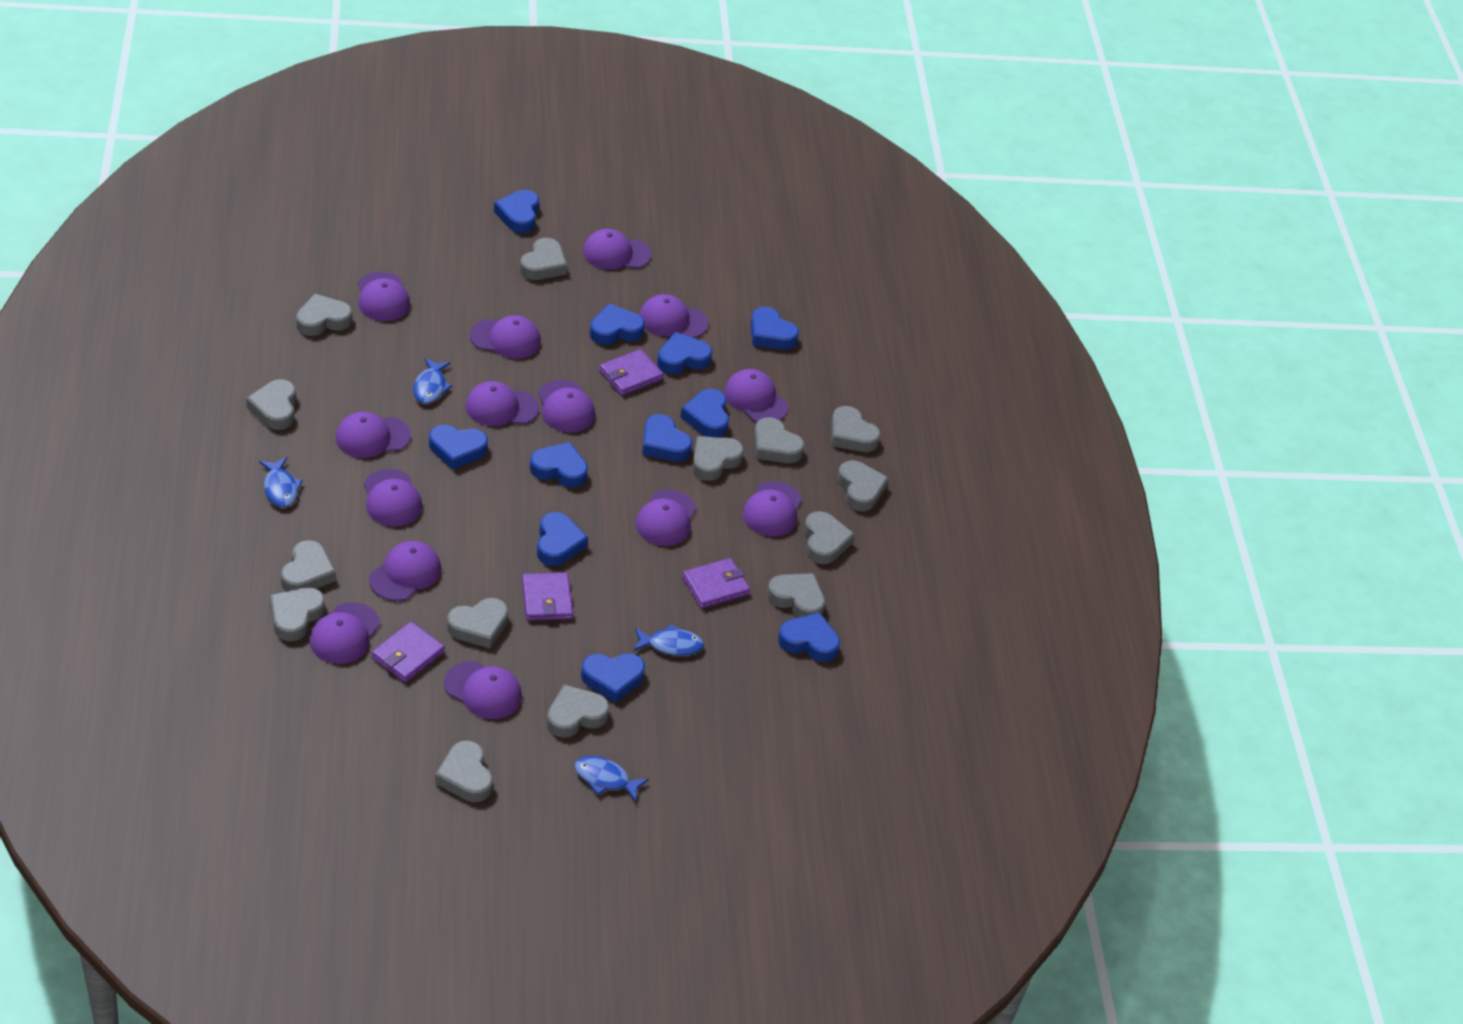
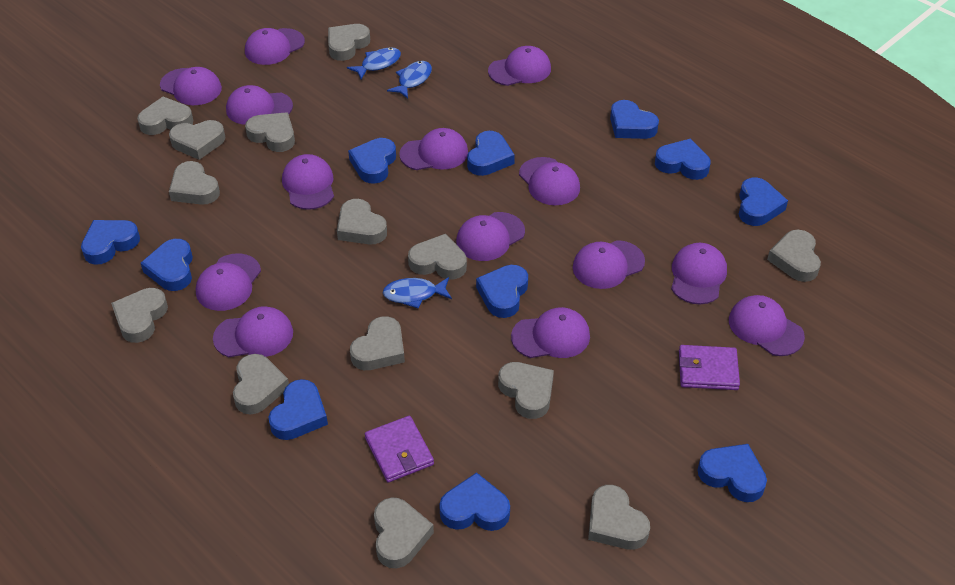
blue fish: [259,457,303,507] [413,358,452,404] [575,756,649,802] [633,624,704,656] = 4 -> [347,47,401,79] [383,277,452,309] [387,61,432,98] = 3
purple wallet: [372,621,445,683] [522,573,573,621] [599,349,664,396] [682,558,750,609] = 4 -> [365,416,434,483] [679,345,740,390] = 2

